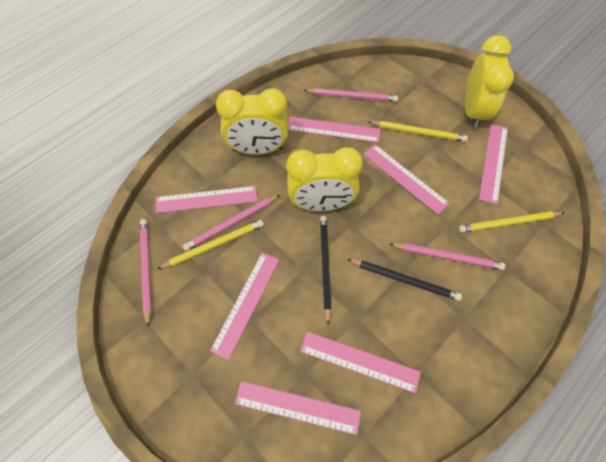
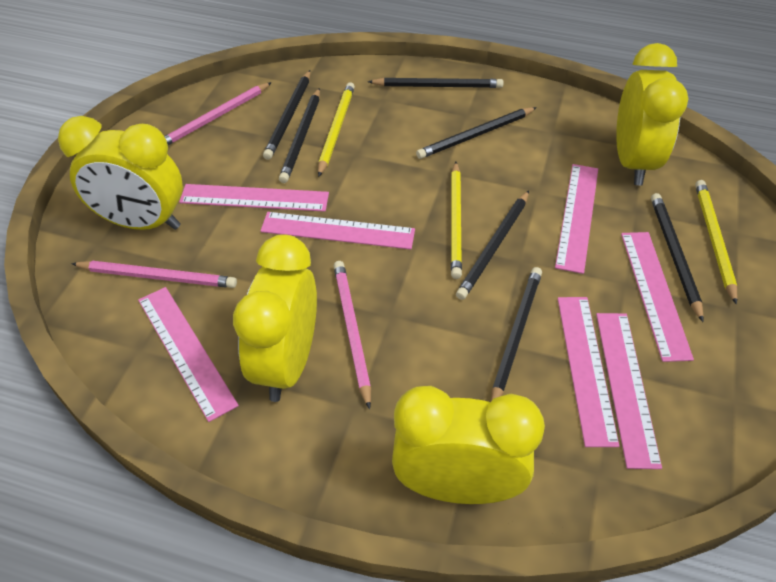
black pencil: [320,216,331,325] [347,259,462,301] = 2 -> [263,70,310,160] [279,88,320,183] [368,78,504,88] [416,107,537,159] [456,190,529,300] [491,267,542,401] [651,193,704,322] = 7
pink pencil: [140,219,151,327] [183,195,280,251] [304,88,398,102] [390,243,505,270] = 4 -> [71,261,237,288] [164,82,272,145] [334,261,371,410] = 3
yellow clock: [216,88,288,155] [286,147,363,211] [465,35,514,129] = 3 -> [58,116,183,230] [233,234,317,402] [392,386,545,504] [616,43,688,185] = 4

